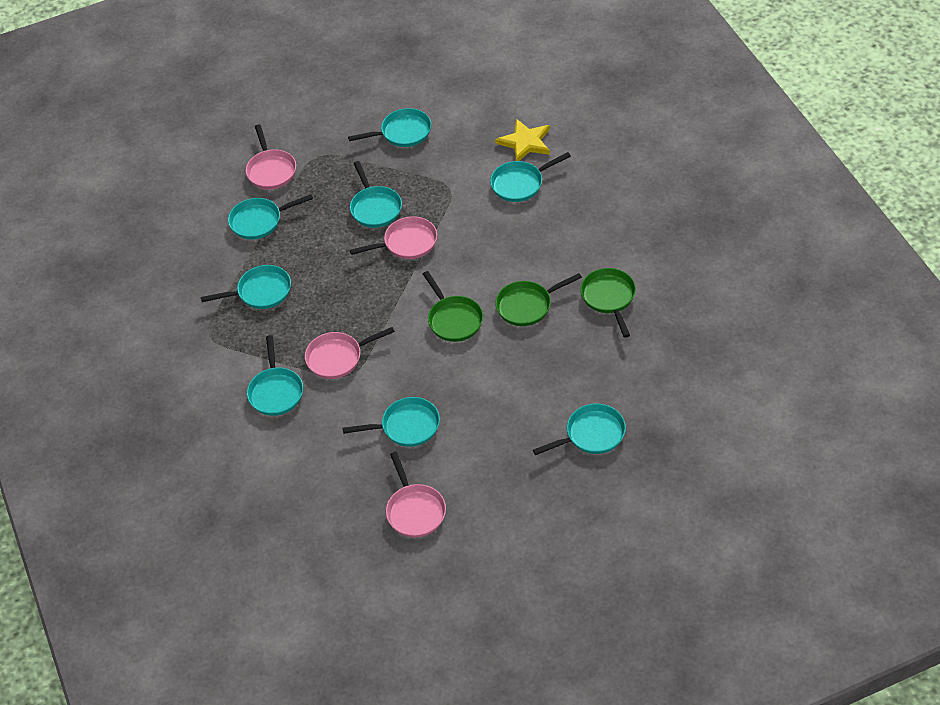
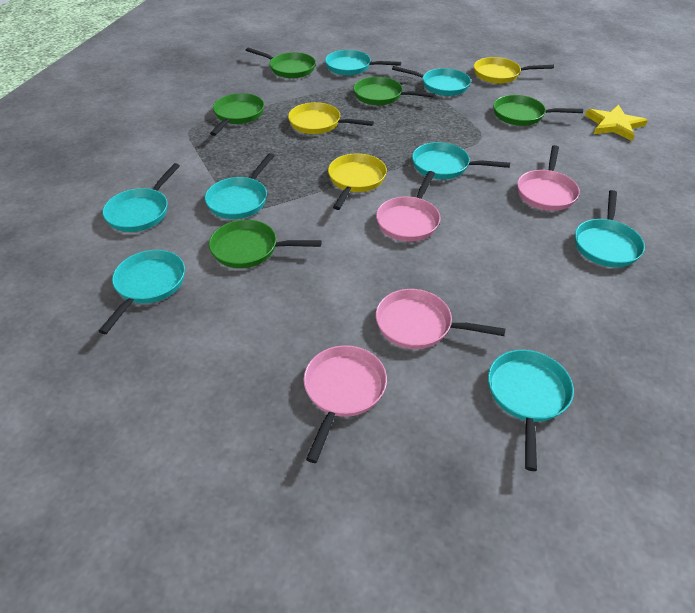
green pan: [423,271,483,342] [495,273,582,326] [580,268,636,337] = 3 -> [209,220,322,268] [210,93,264,136] [246,47,316,78] [353,77,435,105] [493,95,583,126] = 5
yellow pan: none = 0 -> [288,102,374,134] [328,153,387,210] [474,57,554,84] = 3

